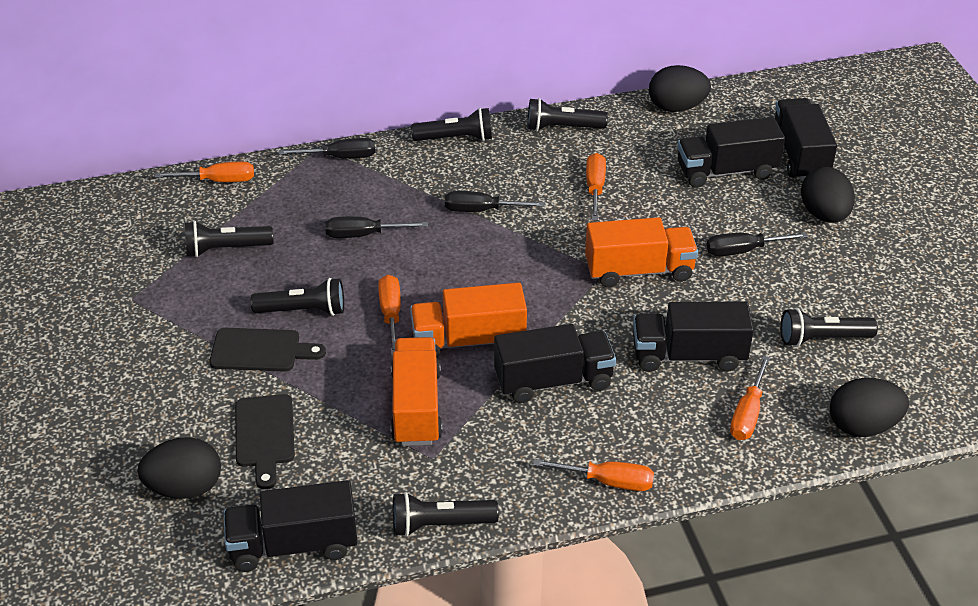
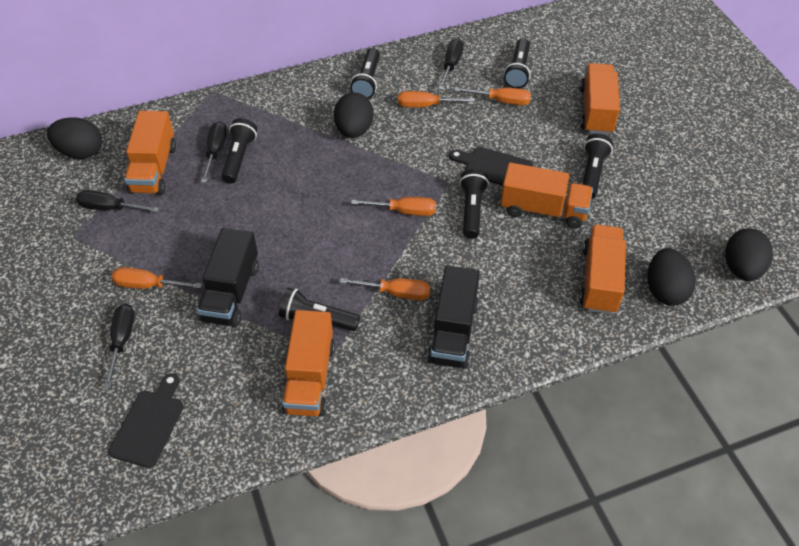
black truck: [224,480,358,572] [494,324,616,403] [633,302,754,372] [677,117,785,188] [775,98,837,181] = 5 -> [197,228,259,327] [427,265,480,369] = 2
orange truck: [391,337,443,446] [410,283,527,358] [585,217,698,287] = 3 -> [124,111,176,195] [282,310,335,416] [500,162,593,229] [579,224,626,314] [580,63,620,135] = 5

